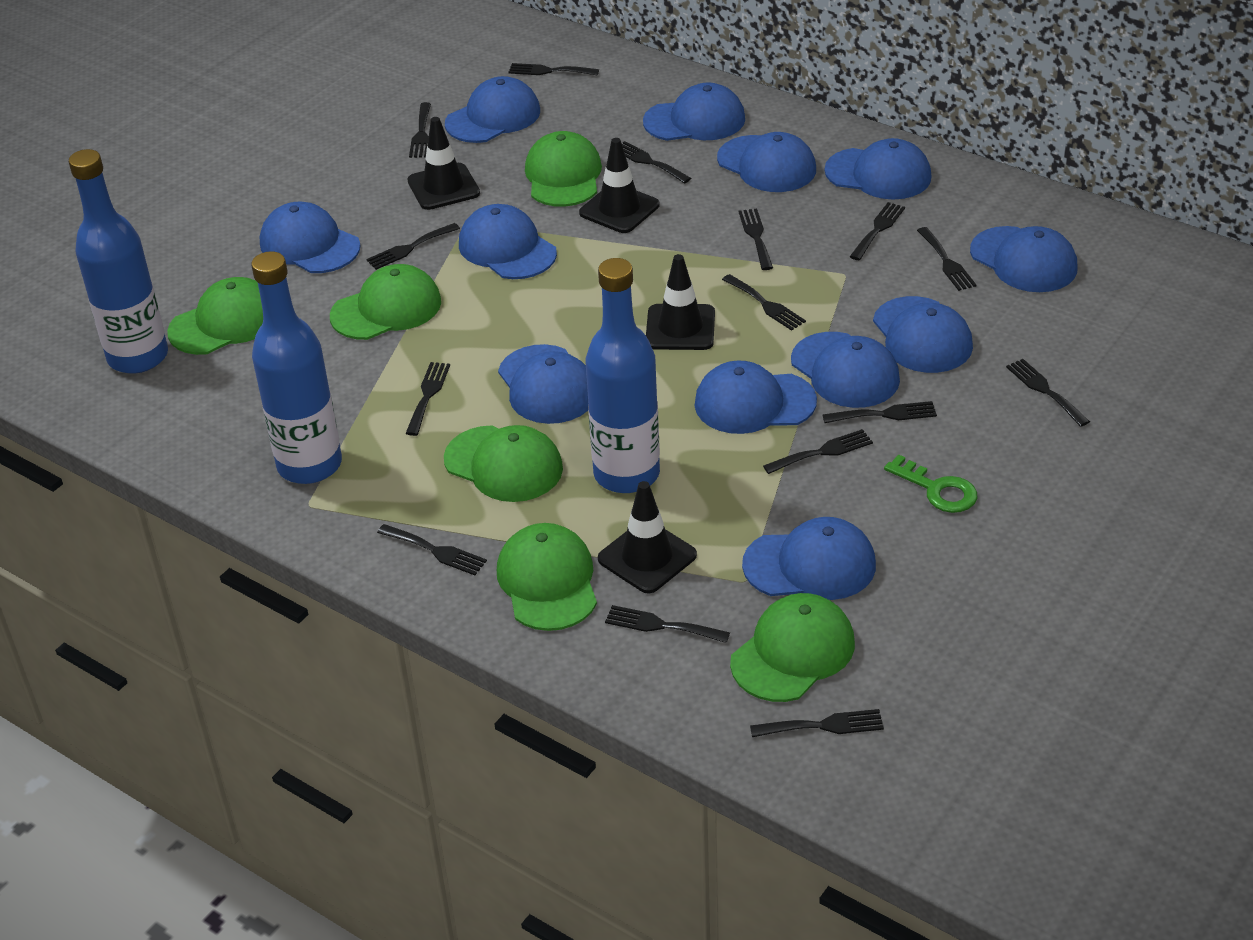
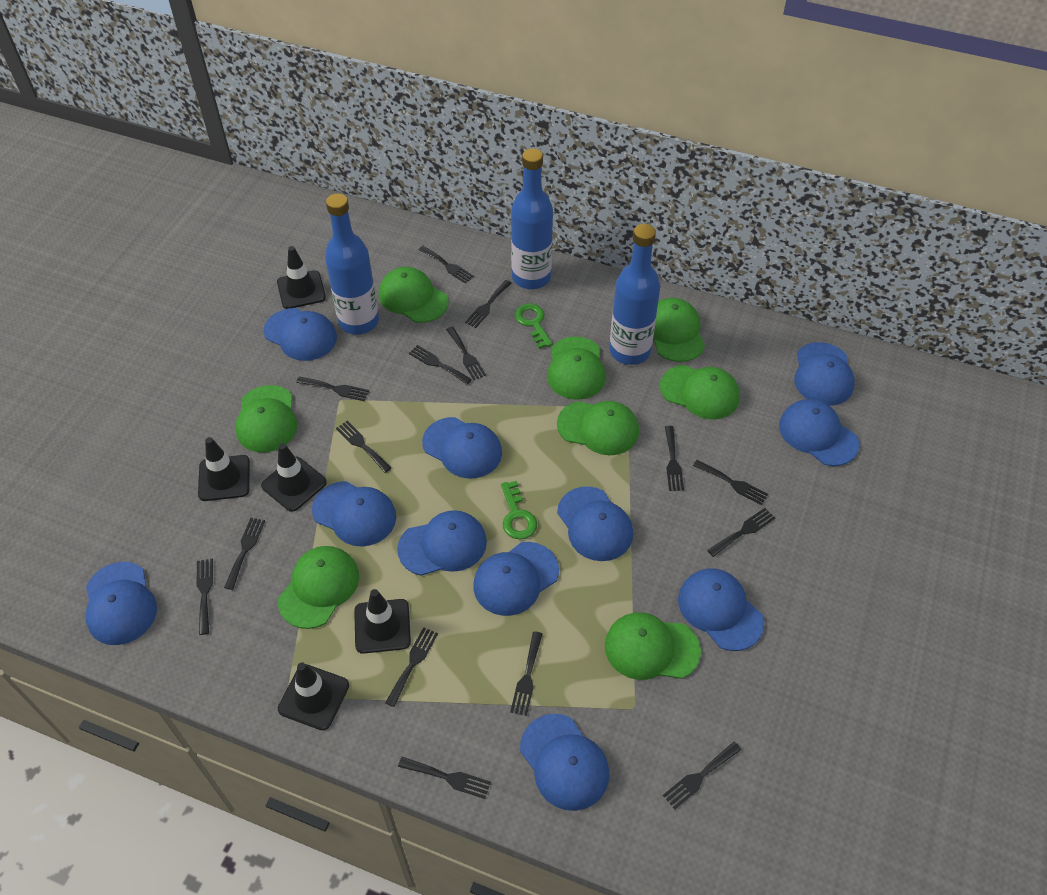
black traffic cone: [407,117,480,210] [579,138,660,233] [598,481,697,593] [646,254,715,350] = 4 -> [198,437,250,501] [261,443,327,512] [277,246,326,309] [278,662,349,730] [354,589,411,654] = 5
blue cap: [260,202,361,273] [445,76,540,143] [459,204,557,279] [498,344,588,424] [643,82,745,141] [695,361,817,434] [717,132,816,192] [742,517,876,600] [791,332,900,408] [824,138,932,200] [873,296,973,373] [970,226,1077,292] = 12 -> [86,562,157,645] [264,308,337,361] [312,481,396,546] [397,510,487,576] [422,417,502,479] [473,542,559,616] [520,714,609,811] [557,486,633,561] [678,569,764,651] [779,399,859,466] [794,342,855,406] = 11
green cap: [167,277,263,355] [330,264,441,340] [444,425,563,502] [497,523,597,631] [525,131,602,207] [730,593,855,702] = 6 -> [235,385,297,452] [278,546,359,629] [379,267,449,323] [547,336,606,400] [557,401,639,455] [605,612,701,680] [653,298,705,362] [660,365,740,419] = 8
green key: [884,454,977,513] = 1 -> [501,481,537,539] [515,303,553,349] = 2

